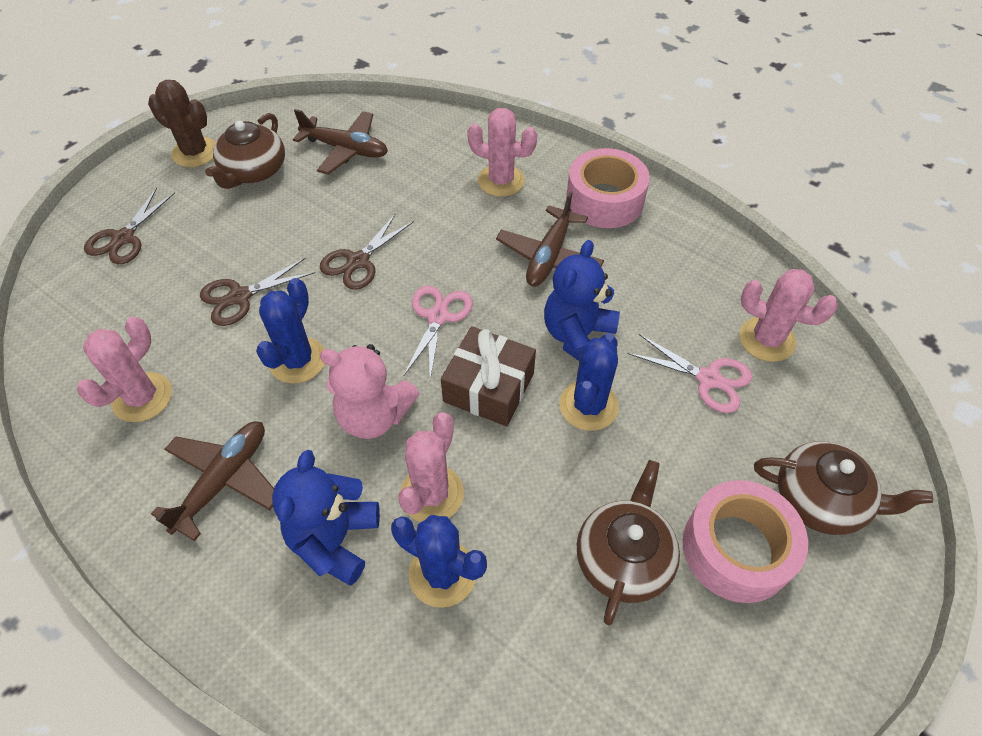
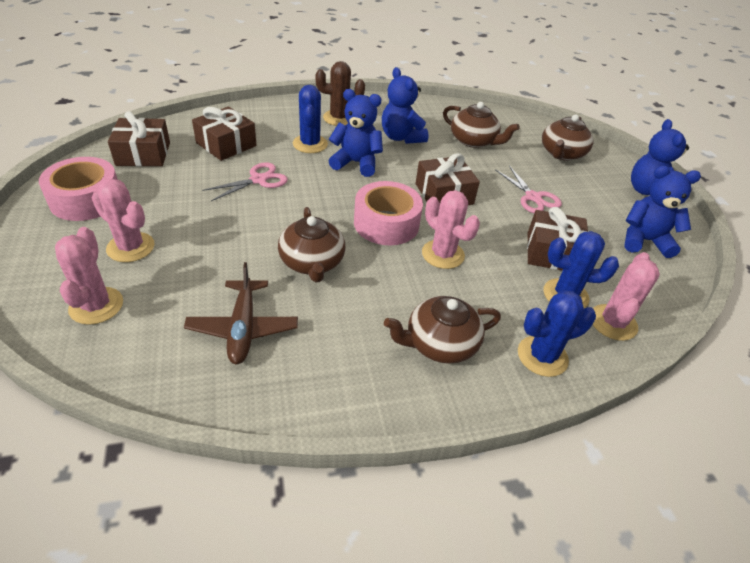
blue teddy bear: [272,450,380,585] [544,240,620,361] = 2 -> [329,89,383,177] [382,67,428,144] [624,166,701,258] [631,119,689,195] = 4
brown gift: [441,326,536,426] = 1 -> [108,111,170,166] [192,106,257,161] [416,153,480,207] [527,207,588,271] = 4
brown plane: [151,421,274,541] [293,109,388,175] [496,191,604,287] = 3 -> [184,262,298,364] = 1
brown scissors: [84,188,175,264] [200,258,315,326] [320,213,414,290] = 3 -> none = 0
brown teapot: [205,113,285,189] [577,460,680,625] [754,441,933,535] = 3 -> [278,207,346,282] [384,296,501,364] [443,102,520,148] [542,114,593,161] = 4
pink teddy bear: [320,344,420,439] = 1 -> none = 0

